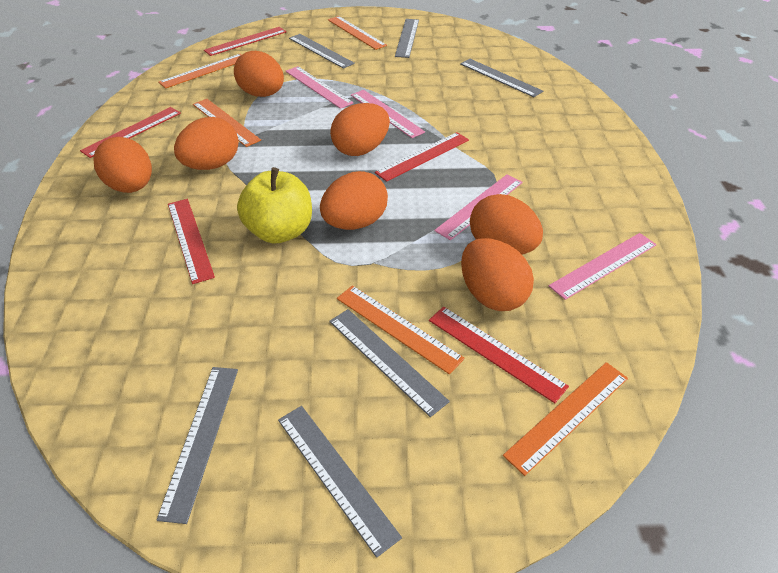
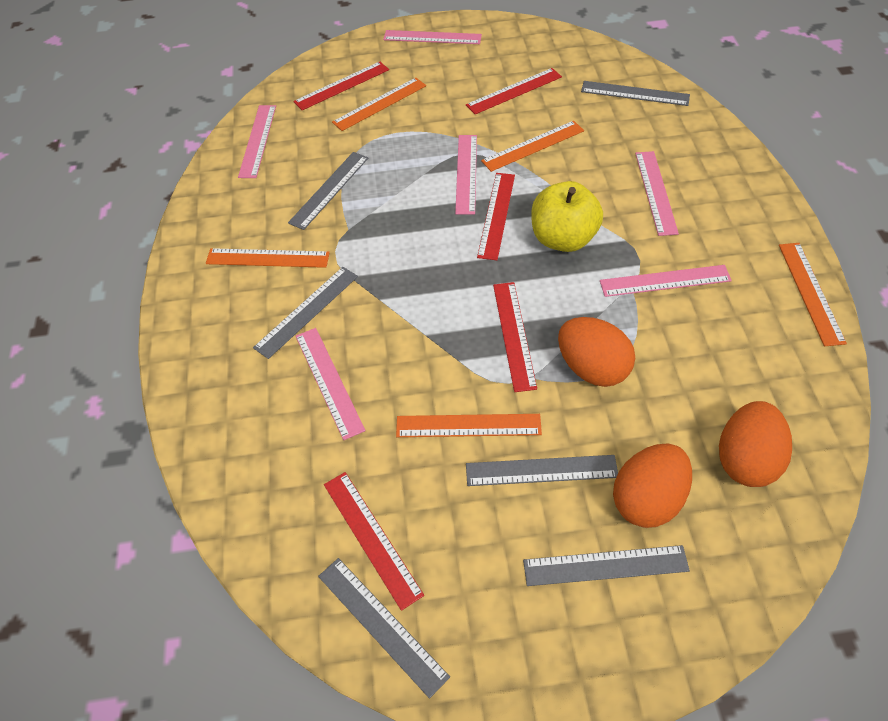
orange egg: [93,137,152,193] [174,117,239,170] [234,51,284,97] [320,171,388,230] [330,103,390,156] [461,238,534,311] [470,194,543,254] = 7 -> [558,317,635,387] [613,443,692,528] [719,401,792,487] = 3
pink ruler: [286,66,353,109] [351,90,425,138] [434,174,523,240] [549,233,657,300] = 4 -> [238,105,276,178] [296,328,366,440] [383,30,482,44] [455,135,477,214] [600,265,732,297] [635,151,679,236] = 6

